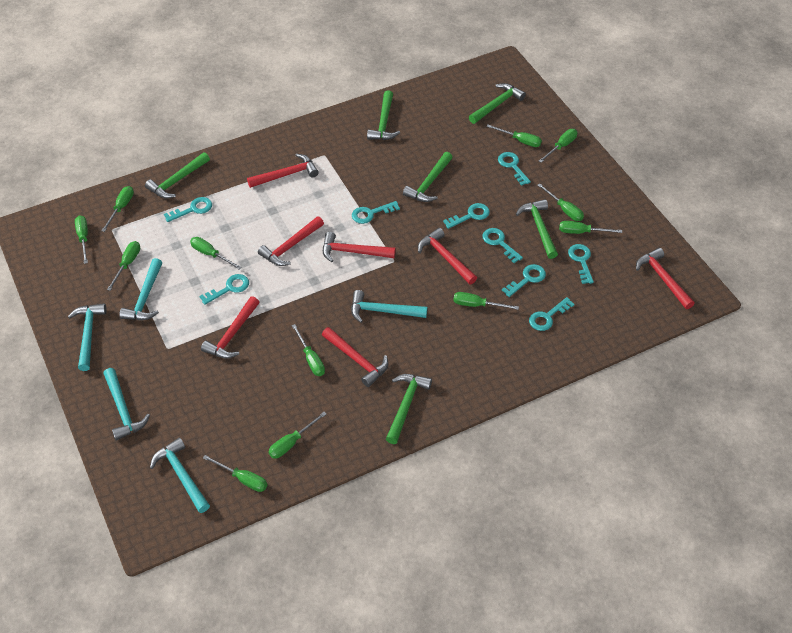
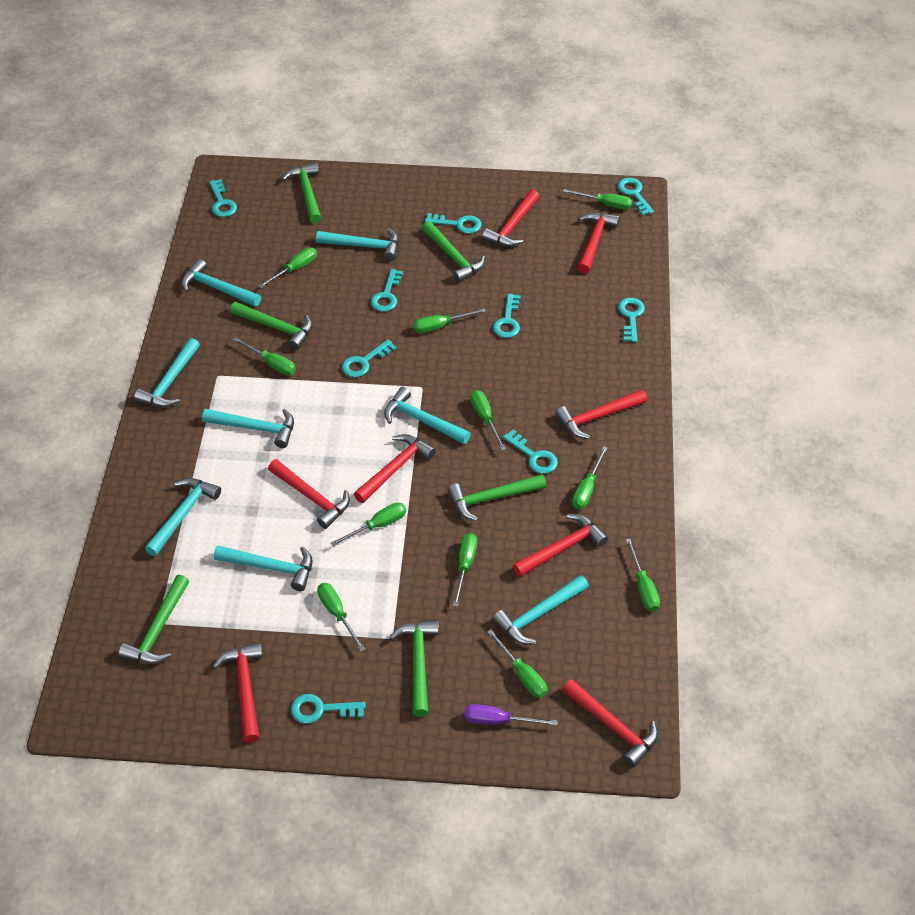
green screwdriver: [75,215,88,264] [101,186,134,232] [107,241,140,291] [190,237,242,269] [203,455,267,492] [269,412,327,459] [292,324,325,376] [453,292,519,310] [486,125,542,147] [537,183,584,221] [539,129,578,163] [559,221,622,234] = 12 -> [233,337,296,375] [258,247,317,288] [317,583,366,652] [331,502,406,546] [413,308,486,333] [453,533,477,607] [471,390,506,451] [487,630,547,698] [563,189,632,210] [572,446,608,509] [625,539,660,612] = 11
purple screwdriver: none = 0 -> [464,704,558,726] = 1
red hammer: [201,296,259,359] [247,154,319,188] [258,216,324,266] [322,327,389,387] [323,232,396,262] [418,228,477,284] [636,248,695,309] = 7 -> [213,642,263,743] [268,459,350,529] [354,434,436,503] [482,189,539,247] [513,514,608,577] [555,389,647,439] [562,679,658,768] [578,212,620,274] = 8
turquoise hammer: [68,303,107,371] [103,368,150,441] [119,258,162,320] [150,438,210,513] [351,290,427,323] = 5 -> [134,338,200,407] [145,478,221,556] [182,259,261,307] [202,409,294,448] [214,545,313,591] [316,228,399,261] [384,387,471,444] [492,575,589,644] = 8

